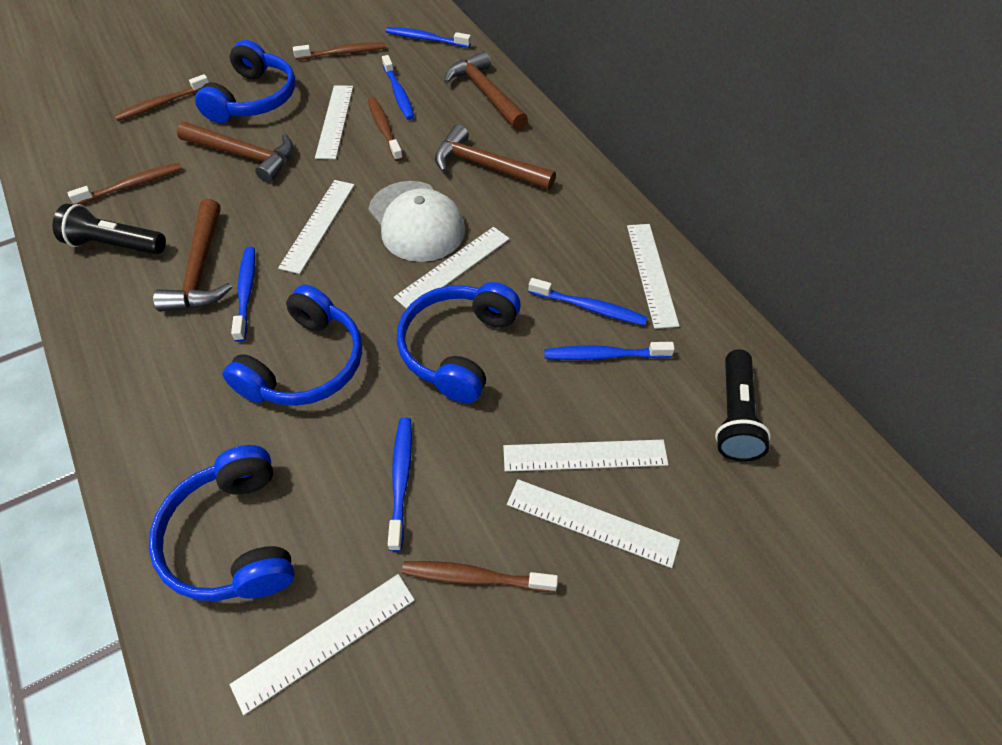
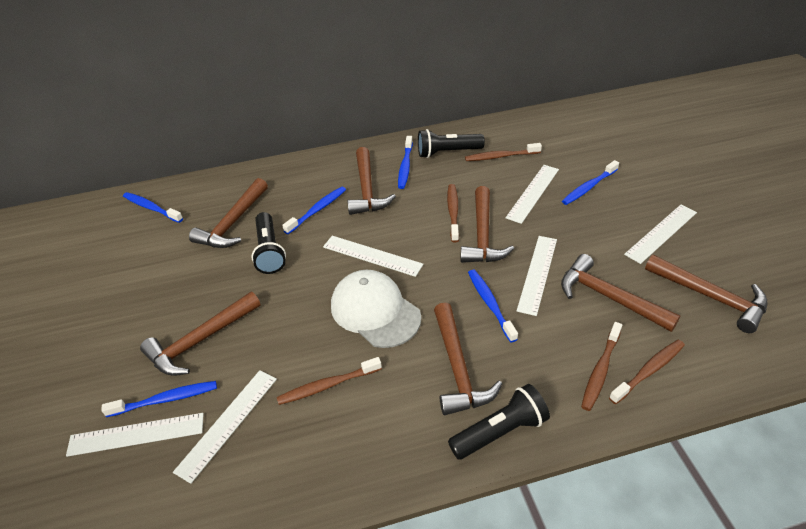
black flashlight: [52,204,166,254] [715,349,771,462] = 2 -> [251,212,286,274] [418,129,485,158] [448,384,550,460] = 3
blue headphones: [149,445,295,601] [195,40,295,123] [223,284,362,406] [397,282,521,403] = 4 -> none = 0
brown hammer: [153,199,232,312] [177,122,293,183] [435,124,556,190] [444,51,528,130] = 4 -> [140,292,261,376] [189,178,268,248] [347,147,396,215] [434,303,502,415] [460,186,514,263] [561,254,680,332] [645,255,768,333] = 7
white ruler: [230,574,415,715] [278,180,355,274] [315,85,353,159] [394,227,510,309] [503,440,669,472] [507,479,680,568] [627,224,679,329] = 7 -> [66,413,204,457] [173,370,277,484] [323,236,423,277] [505,165,559,224] [517,236,557,316] [624,205,697,264] = 6

